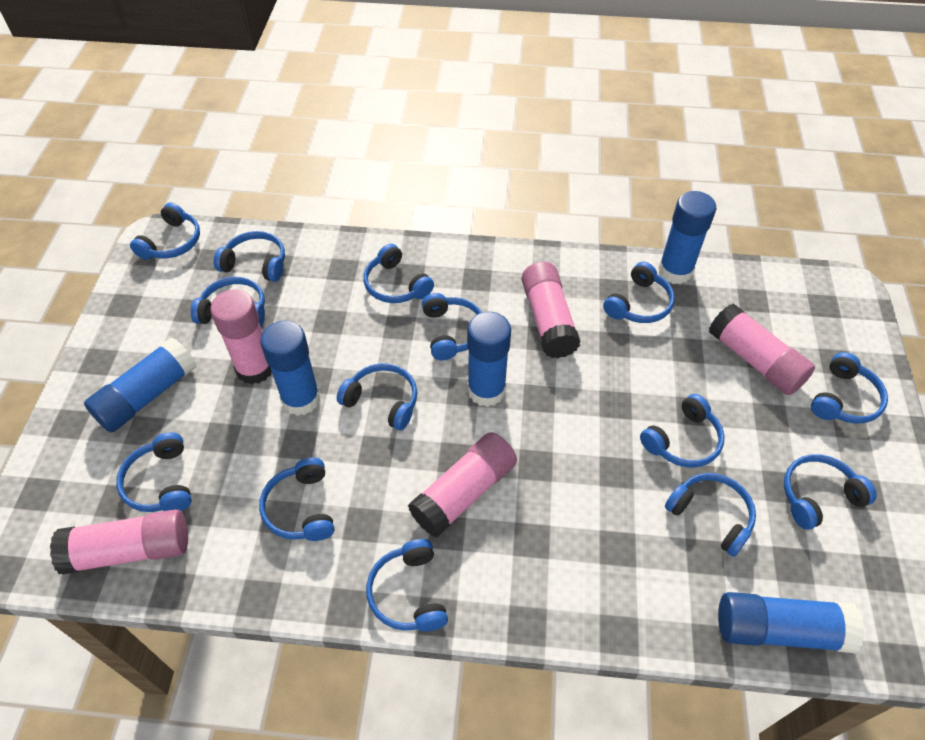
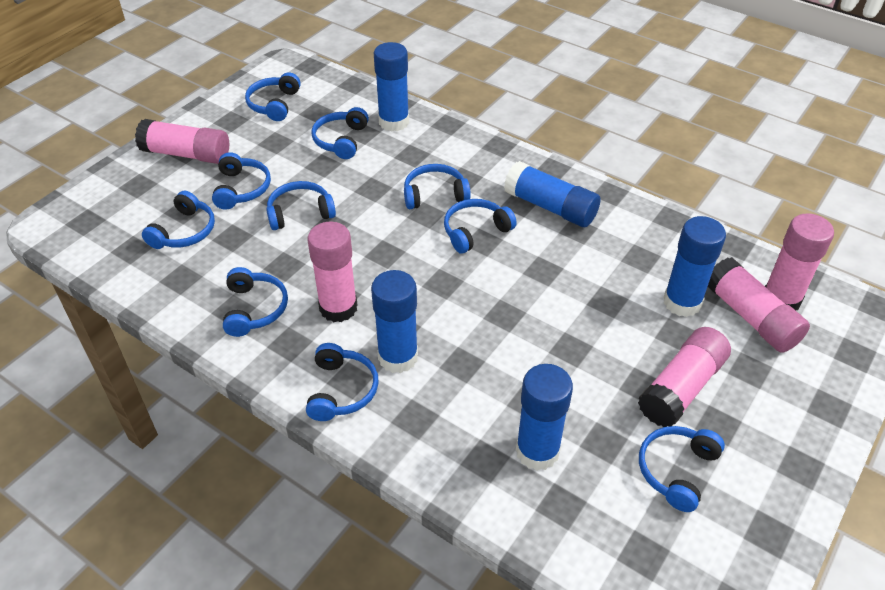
blue headphones: [116,432,192,512] [130,202,200,260] [191,277,265,327] [214,231,285,282] [259,458,334,541] [337,363,417,430] [363,244,434,303] [366,539,448,632] [422,293,482,360] [603,262,675,323] [640,394,725,467] [665,473,756,557] [784,454,877,530] [811,352,888,424] = 14 -> [142,191,215,249] [212,152,271,210] [223,267,288,337] [245,73,301,121] [266,181,336,230] [306,343,379,421] [311,107,369,159] [404,164,471,209] [444,199,517,254] [639,426,725,512] = 10

